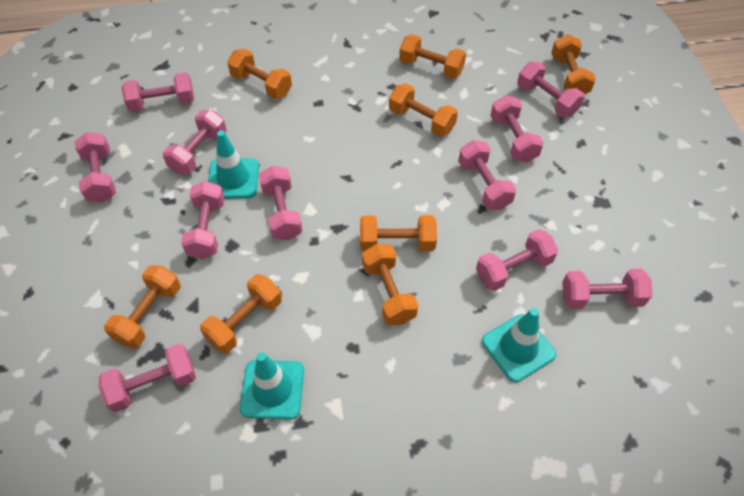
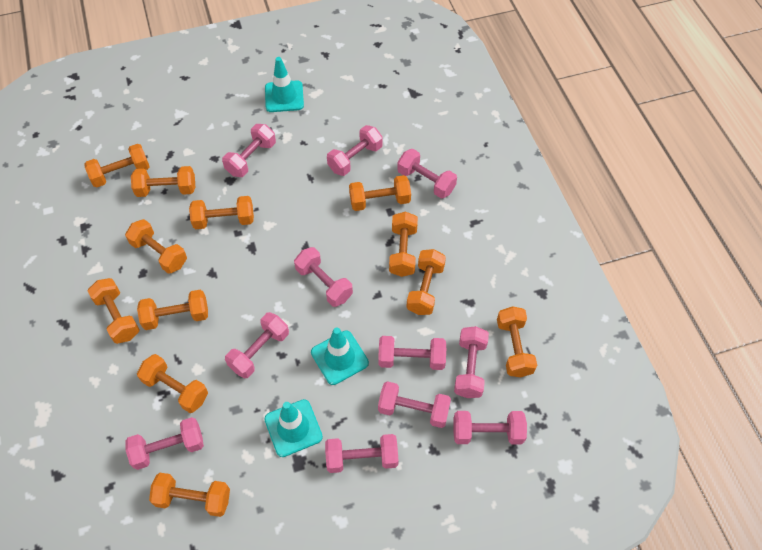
orange dumbbell: [104,265,181,348] [200,274,282,354] [227,49,292,99] [360,215,437,252] [362,244,418,325] [389,83,458,137] [399,34,466,79] [551,34,596,95] = 8 -> [84,144,150,188] [88,278,140,344] [125,219,187,274] [131,166,195,197] [137,290,208,330] [137,354,208,413] [149,473,230,517] [189,196,254,229] [349,175,411,211] [389,212,418,277] [407,249,446,315] [497,306,537,377] = 12

